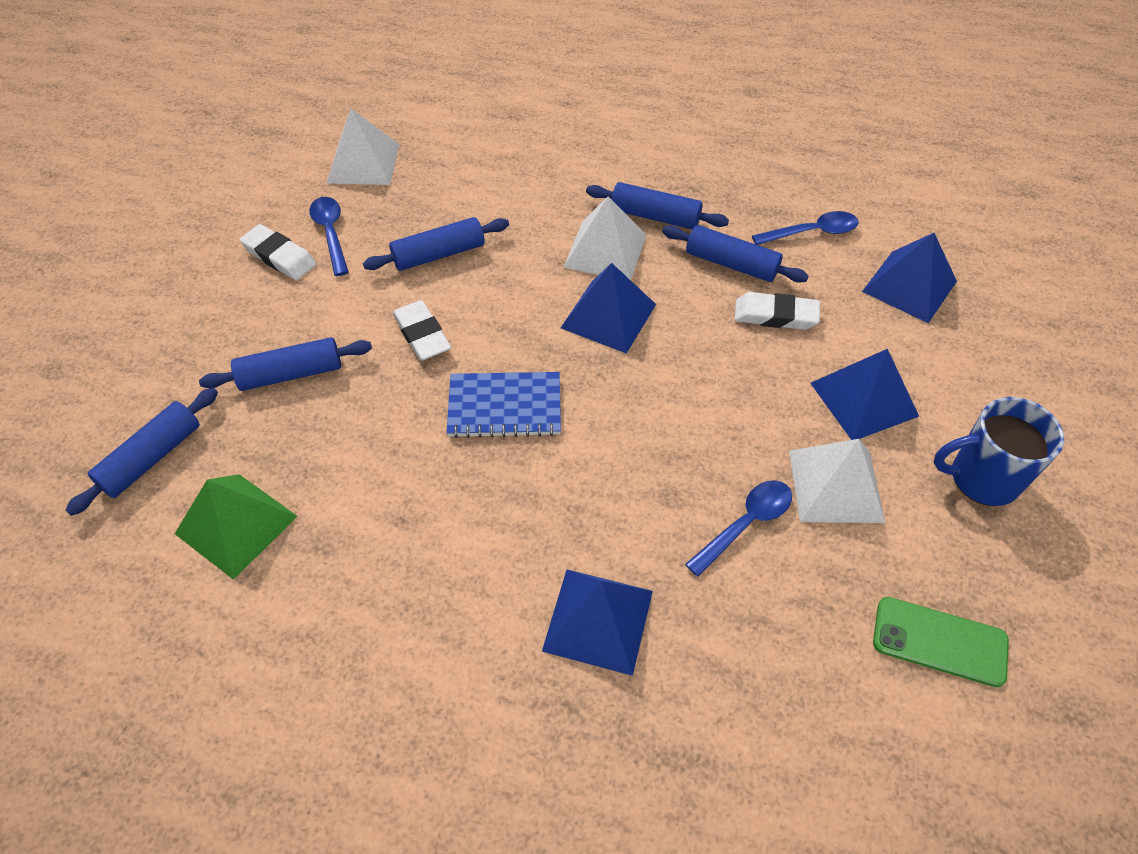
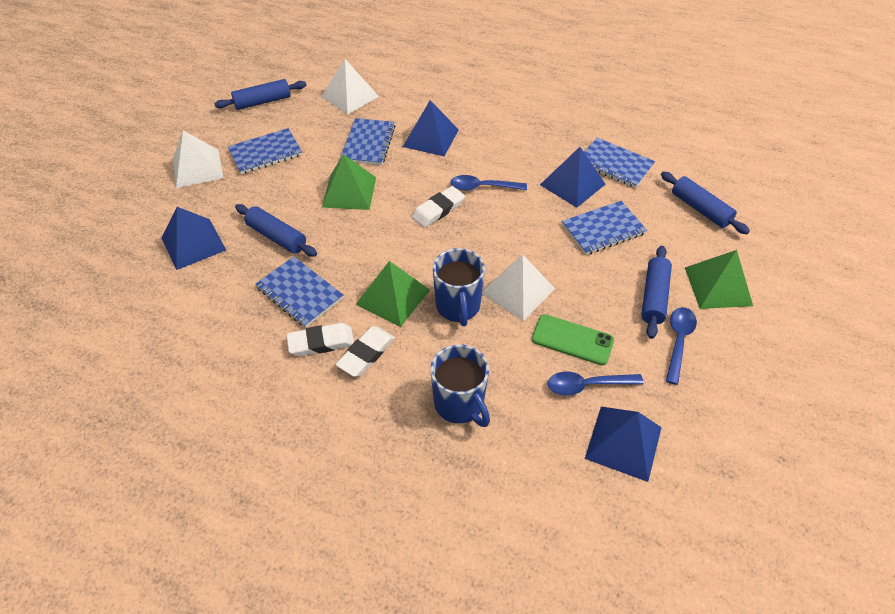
blue mug: [934,397,1064,506] = 1 -> [430,344,490,427] [433,248,485,326] = 2
blue notebook: [446,372,561,438] = 1 -> [228,128,302,174] [255,256,343,328] [340,118,396,165] [562,201,647,255] [584,138,655,188] = 5
blue rolling pin: [65,388,218,516] [199,337,372,391] [363,217,509,271] [586,182,729,229] [662,225,809,283] = 5 -> [215,79,306,110] [235,204,317,256] [641,246,672,339] [661,171,750,234] = 4
green pyramid: [175,474,298,580] = 1 -> [322,154,376,210] [356,261,430,327] [685,250,753,309] = 3

